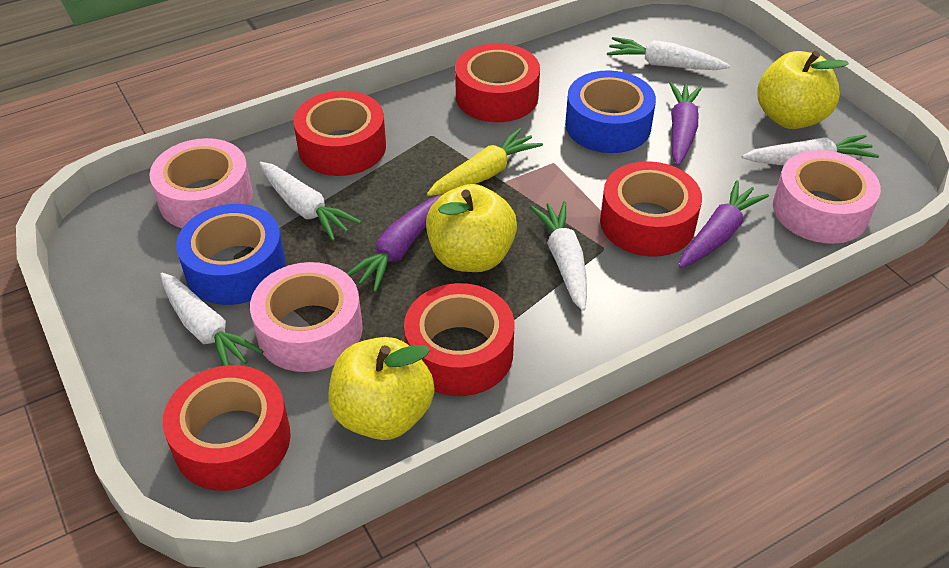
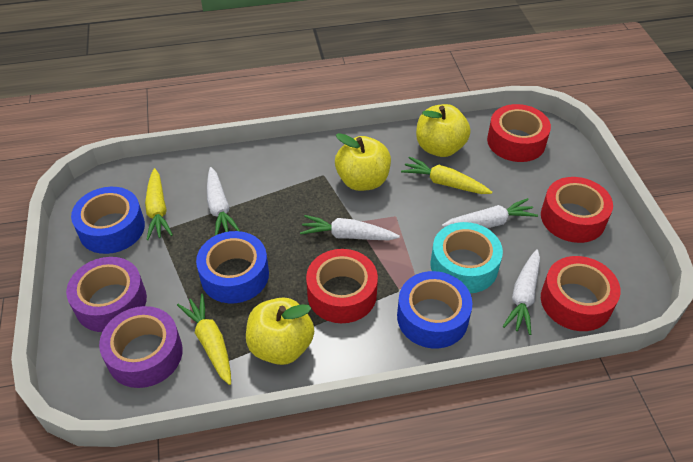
blue tape: [176,204,286,305] [565,70,656,153] = 2 -> [71,187,145,254] [196,231,269,303] [397,271,472,348] = 3
pink tape: [149,138,253,228] [250,262,363,372] [773,150,881,244] = 3 -> none = 0
purple carrot: [347,194,442,292] [669,82,702,166] [679,180,769,268] = 3 -> none = 0
purple tape: none = 0 -> [66,257,147,332] [99,306,183,388] = 2
red tape: [163,365,291,491] [293,91,386,176] [404,283,514,396] [455,43,540,122] [600,161,702,257] = 5 -> [306,249,378,323] [487,104,551,162] [541,177,613,243] [541,256,621,331] = 4
turquoise tape: none = 0 -> [431,222,503,293] = 1
white carrot: [160,273,263,366] [259,162,362,241] [530,201,587,311] [607,37,730,70] [742,135,879,165] = 5 -> [207,167,240,236] [300,215,400,240] [442,198,538,228] [503,249,540,335] = 4
yellow carrot: [427,128,543,196] = 1 -> [145,168,173,240] [177,294,231,385] [401,157,492,194] = 3

